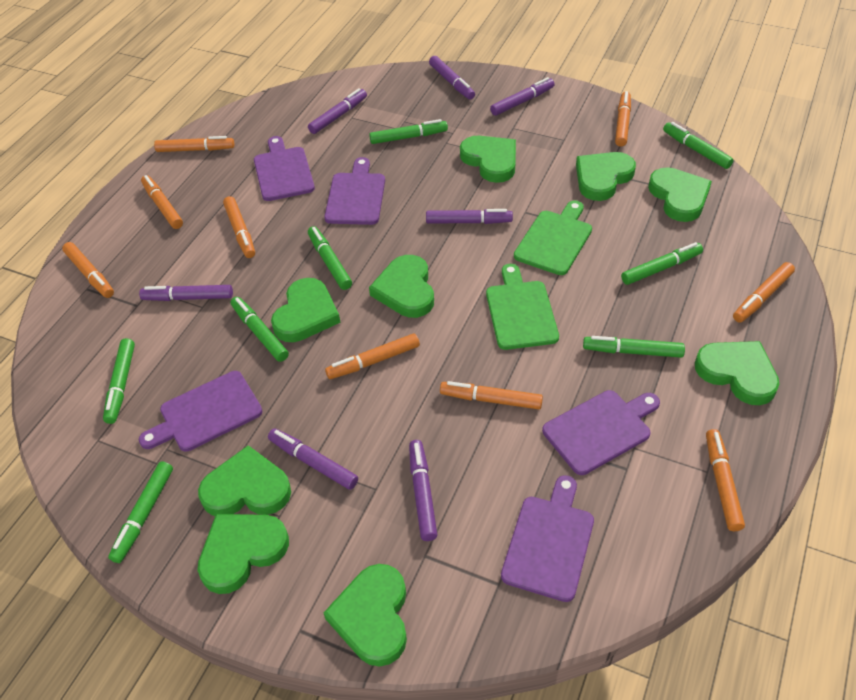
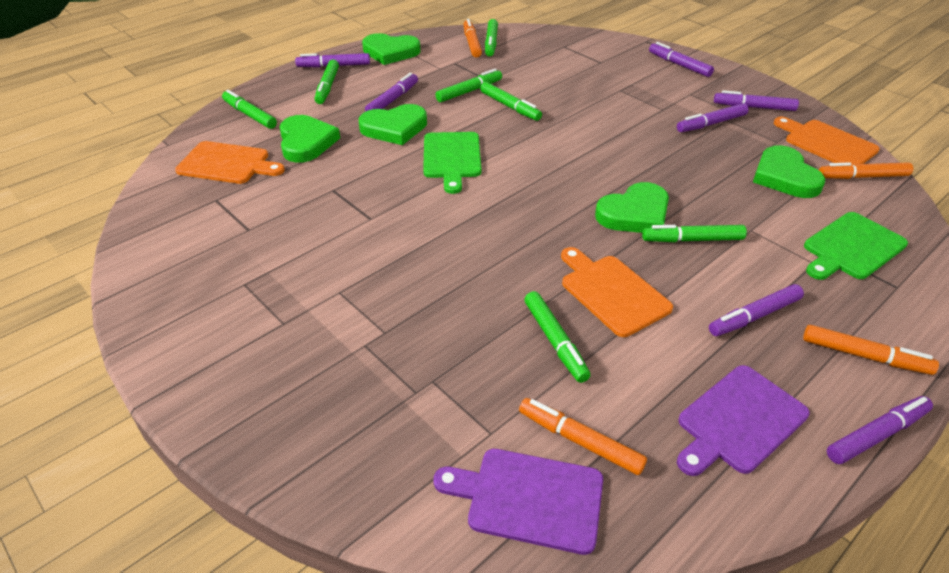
green heart: [197,514,289,594] [198,445,291,516] [271,278,340,342] [324,564,407,667] [369,255,434,318] [460,136,516,183] [576,152,636,201] [648,167,712,222] [695,341,779,405] = 9 -> [279,115,340,163] [359,104,427,145] [362,33,420,65] [595,182,669,233] [753,145,825,198] = 5
green marker: [103,338,135,424] [108,461,173,563] [231,297,289,362] [308,226,352,290] [369,119,448,144] [583,336,685,358] [621,242,703,285] [663,122,733,169] = 8 -> [222,90,277,129] [315,60,339,104] [435,69,502,102] [480,82,542,121] [485,19,498,57] [524,291,591,383] [642,225,747,242] = 7
orange cutting board: none = 0 -> [175,141,285,184] [561,247,673,337] [774,117,880,165] = 3
orange marker: [62,242,114,298] [141,175,183,229] [154,136,234,152] [223,196,255,258] [325,333,420,379] [440,381,543,409] [615,91,631,147] [706,429,745,531] [733,262,795,322] = 9 -> [463,19,482,57] [519,398,647,475] [803,325,939,375] [819,162,913,179] = 4
purple cutting board: [139,371,262,451] [254,136,315,201] [324,157,385,225] [501,475,594,602] [542,390,660,475] = 5 -> [433,449,603,555] [677,365,810,476] = 2

